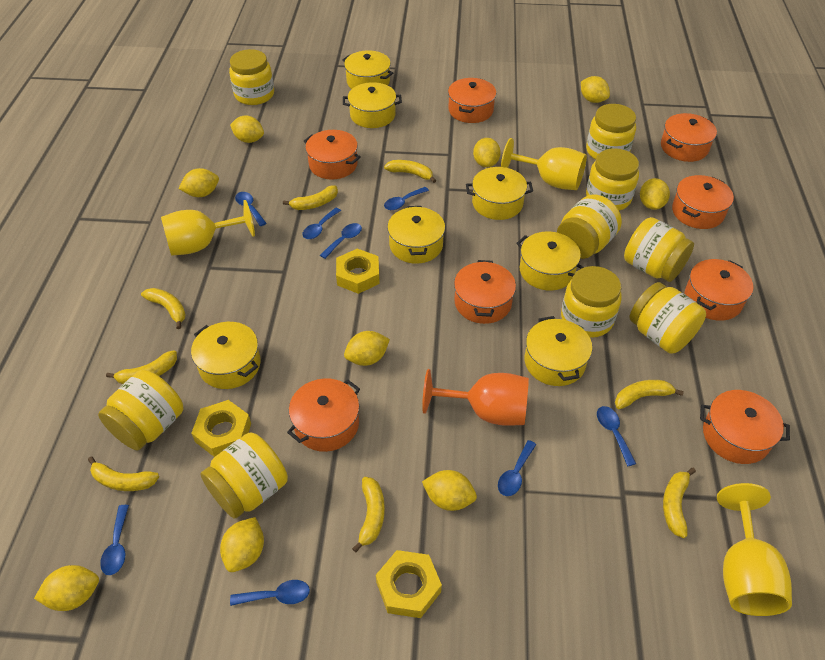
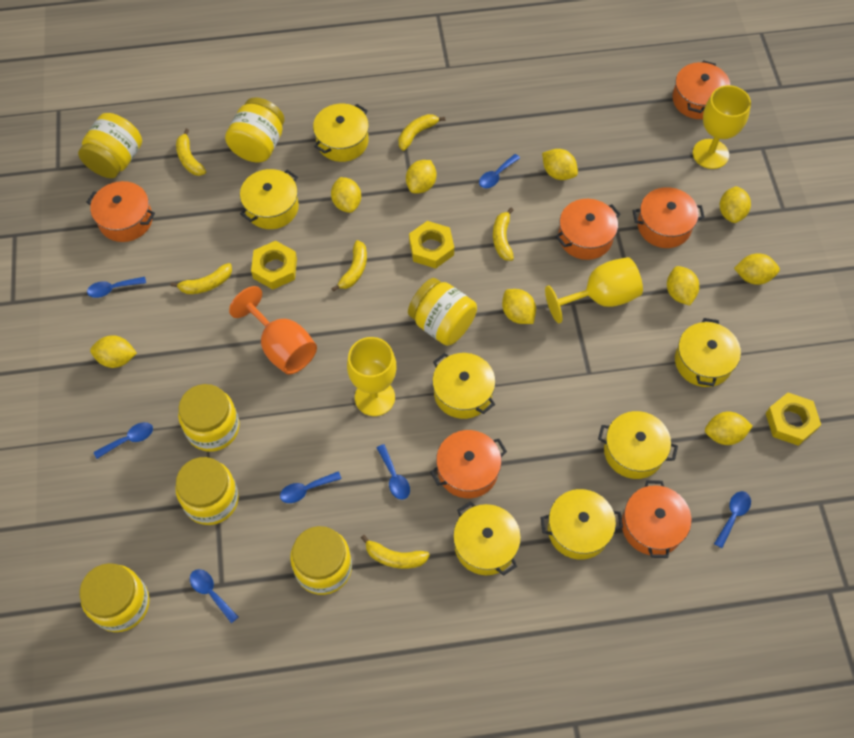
blue spoon: [100,505,129,575] [230,580,310,606] [235,192,267,226] [303,208,341,239] [320,223,362,259] [384,187,429,210] [498,440,536,496] [597,406,636,466] = 8 -> [87,277,146,298] [94,422,153,459] [190,569,238,623] [280,472,342,503] [376,444,410,500] [479,154,520,188] [714,491,751,548] = 7
orange pot: [287,378,360,452] [304,130,361,180] [448,78,496,123] [454,260,516,324] [661,113,717,162] [672,175,734,229] [685,259,754,321] [700,390,790,464] = 8 -> [86,181,155,242] [430,430,507,498] [556,199,621,260] [622,480,691,558] [633,187,705,248] [672,60,730,119] = 6
yellow banana: [88,457,159,491] [106,350,177,384] [141,288,186,329] [283,185,338,210] [352,477,385,553] [384,160,436,183] [615,380,684,409] [663,468,696,538] = 8 -> [170,263,232,294] [176,129,206,176] [331,240,367,292] [361,535,430,569] [398,114,445,151] [493,208,514,261] = 6
yellow jar: [98,370,183,450] [200,433,288,519] [229,49,274,105] [557,194,622,259] [561,266,622,338] [586,104,636,160] [586,148,639,210] [624,217,694,282] [629,282,706,354] = 9 -> [78,113,142,178] [79,563,150,632] [175,457,239,525] [178,384,239,452] [225,97,284,162] [290,526,352,595] [408,278,477,346] = 7

